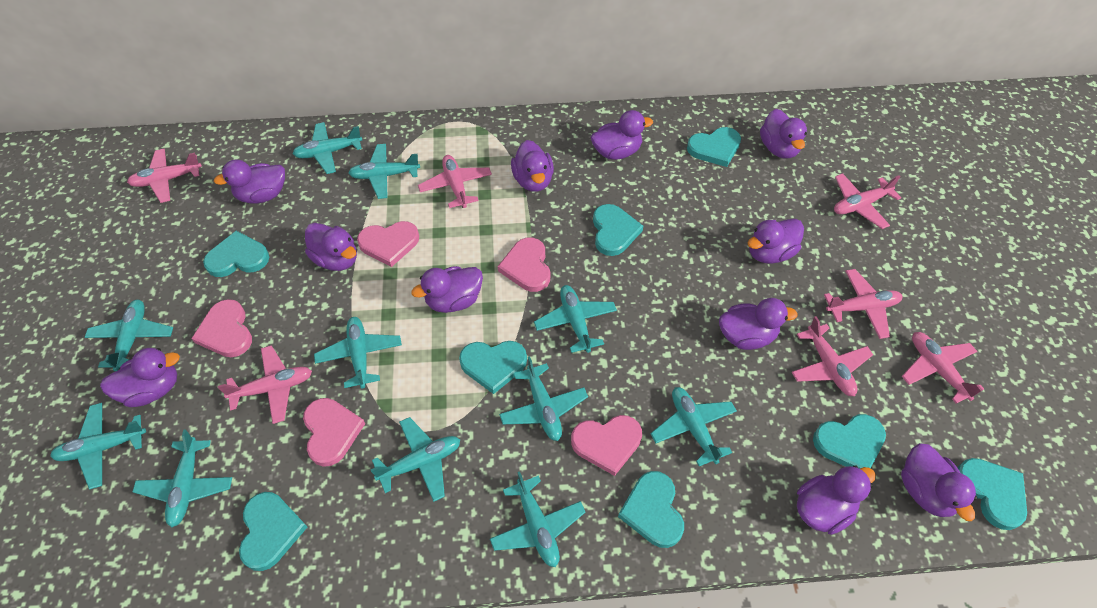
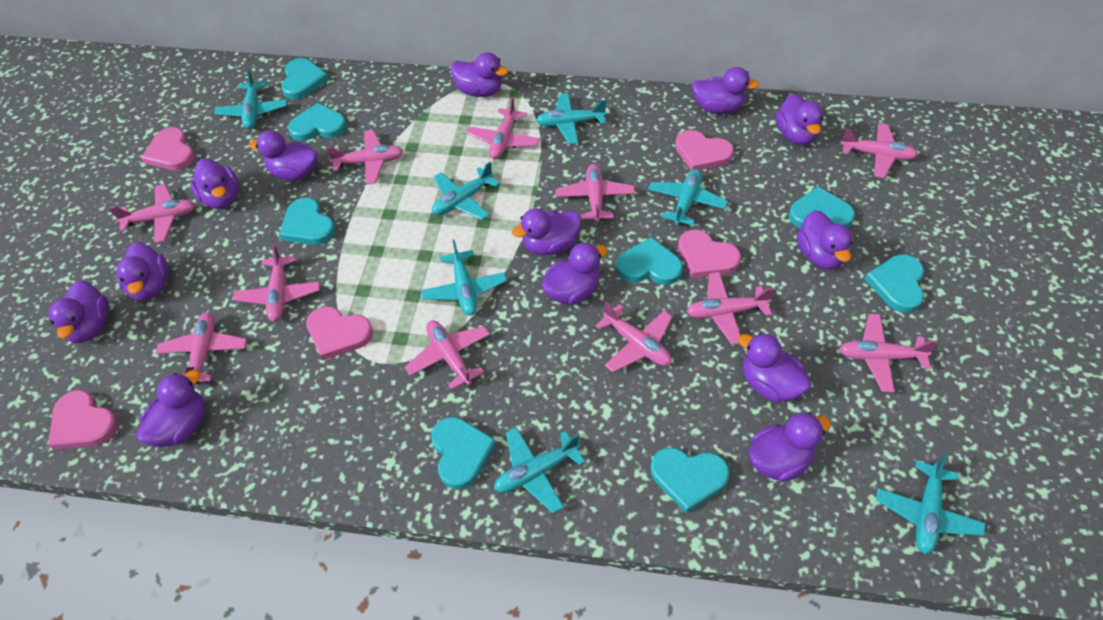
pink plane: [127,149,202,203] [218,345,312,424] [418,155,492,208] [791,316,873,396] [824,269,903,339] [834,173,901,229] [902,332,984,404] = 7 -> [109,184,196,243] [155,312,247,384] [233,244,320,322] [326,130,404,185] [405,320,490,390] [466,97,540,159] [555,164,635,222] [595,302,673,372] [686,272,774,345] [839,314,938,393] [840,123,918,178] = 11
purple duck: [100,348,180,407] [214,160,285,204] [305,223,357,271] [411,266,483,313] [511,140,554,192] [591,110,653,160] [719,298,798,350] [747,219,804,264] [760,109,807,158] [797,465,876,535] [901,443,977,521] = 11 -> [48,280,109,343] [116,242,168,301] [137,370,205,447] [190,159,239,209] [249,130,318,181] [451,52,509,97] [512,208,582,256] [541,242,608,305] [692,67,759,114] [738,333,811,402] [749,413,831,482] [776,94,824,145] [797,210,853,269] = 13
turquoise plane: [50,403,146,489] [85,300,173,371] [133,429,232,527] [293,122,362,174] [314,317,402,389] [348,144,420,199] [370,417,460,502] [490,471,586,567] [499,356,588,441] [534,285,617,353] [650,387,737,466] = 11 -> [214,69,287,129] [421,239,507,316] [432,162,500,220] [494,427,585,513] [536,93,607,144] [648,169,728,226] [876,454,986,554] = 7

